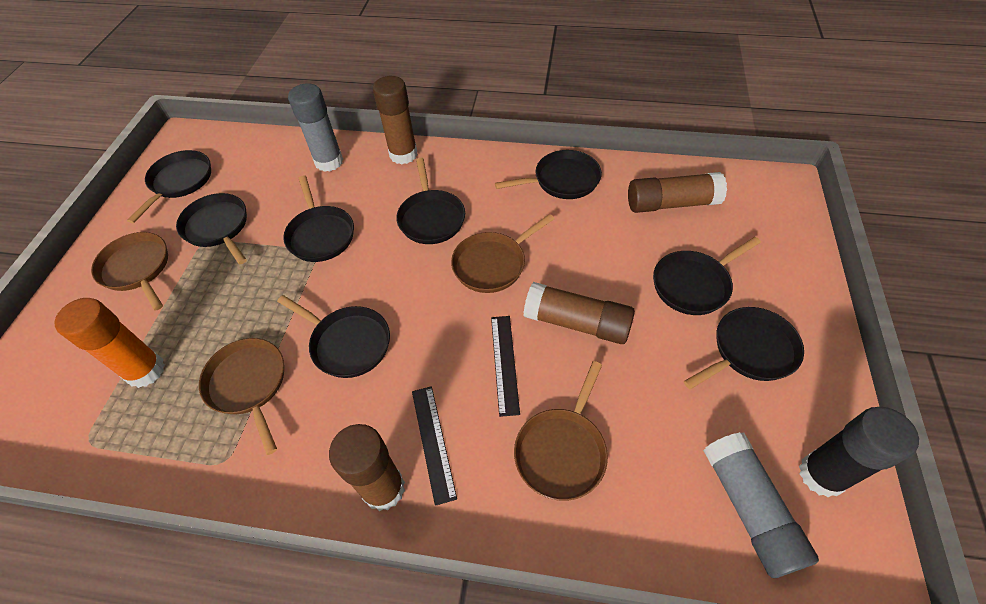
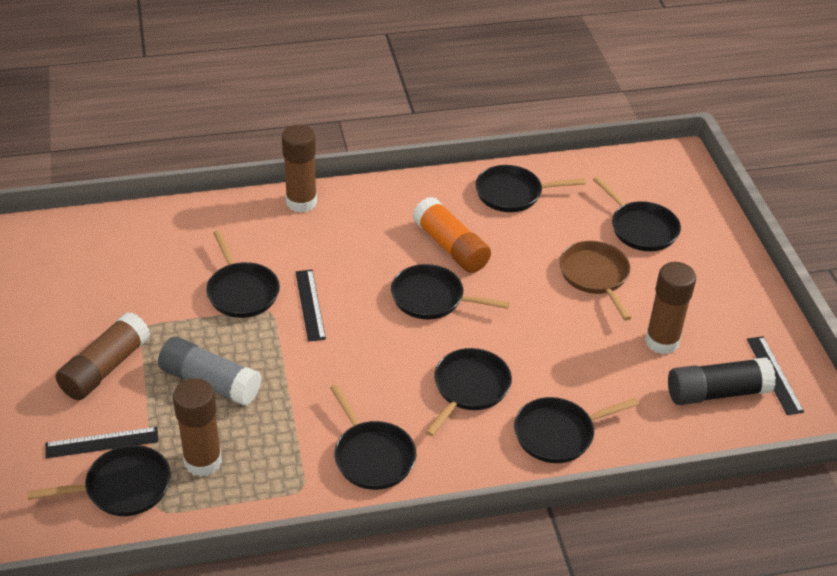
black ruler: [412,386,457,506] [491,316,520,417] = 2 -> [45,427,158,458] [295,270,326,342] [747,336,804,415] = 3
brown pan: [91,232,168,311] [199,338,284,455] [451,214,554,293] [514,361,608,501] = 4 -> [559,241,631,321] = 1
grey glue stick: [288,83,343,172] [703,432,819,578] = 2 -> [158,337,262,406] = 1

